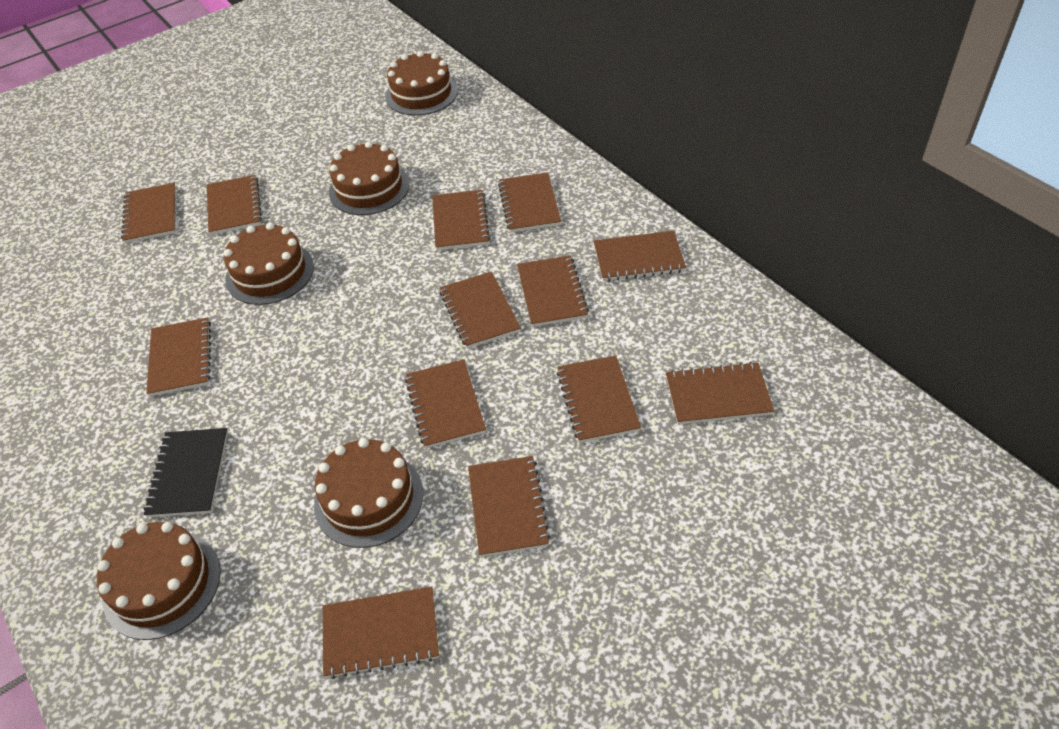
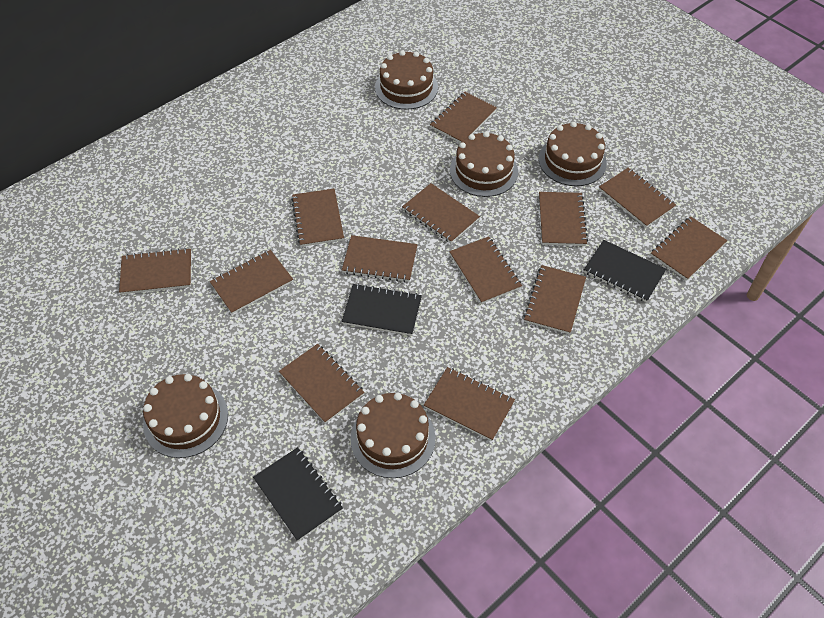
black notebook: [143,428,228,517] = 1 -> [253,447,343,541] [342,283,422,336] [584,240,666,302] = 3

